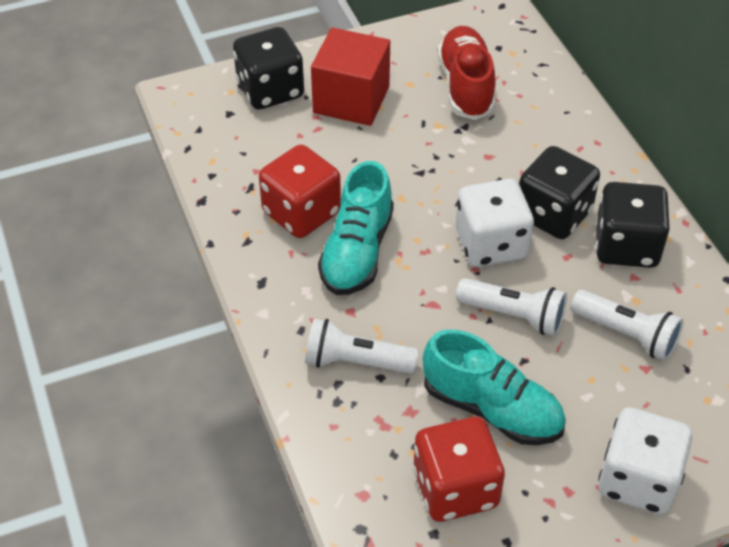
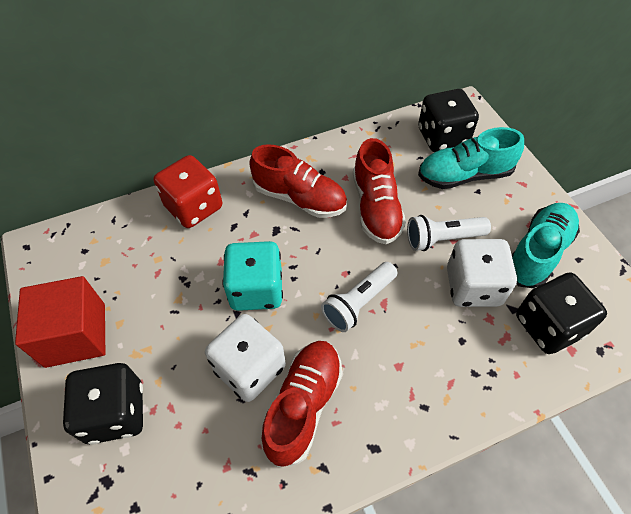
red dice: [259,144,341,238] [413,417,505,522] = 2 -> [153,155,222,228] = 1
red shoe: [438,26,496,120] = 1 -> [249,144,347,218] [261,341,343,467] [353,138,406,244] = 3
turquoise dice: none = 0 -> [222,241,283,311] = 1
white flashlight: [305,318,419,374] [456,278,567,336] [571,290,684,361] = 3 -> [321,262,397,332] [407,215,491,251] = 2

